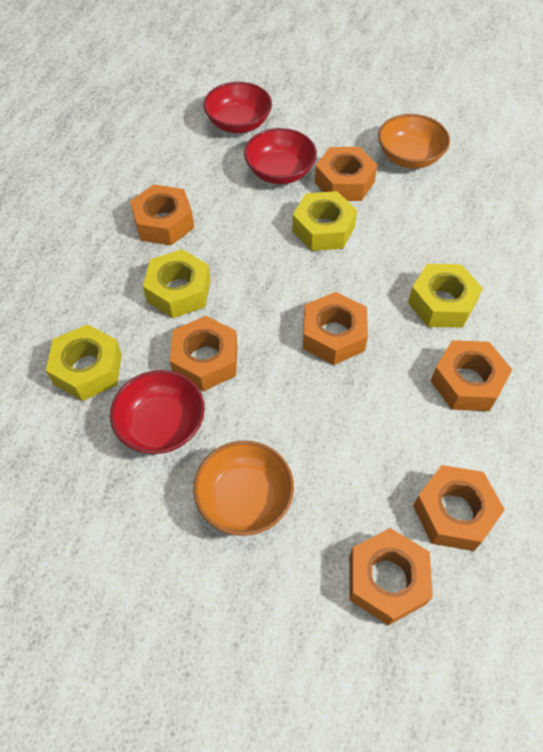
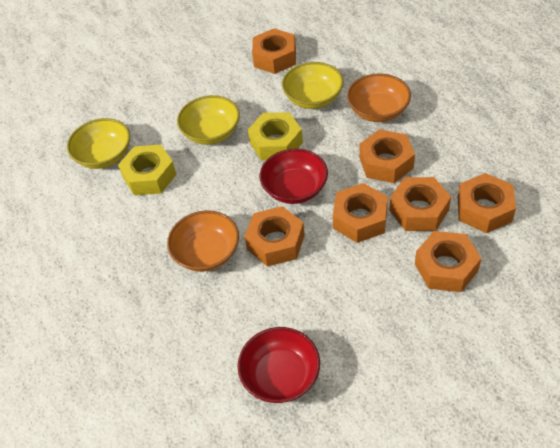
red bowl: [110,370,205,454] [203,82,272,133] [244,128,317,184] = 3 -> [238,327,320,403] [260,149,328,204] = 2
yellow bowl: none = 0 -> [67,118,130,169] [177,95,240,145] [282,62,344,109] = 3
yellow nut: [46,324,122,401] [143,249,211,318] [292,191,357,251] [408,264,483,328] = 4 -> [118,145,177,195] [248,113,303,160] = 2

